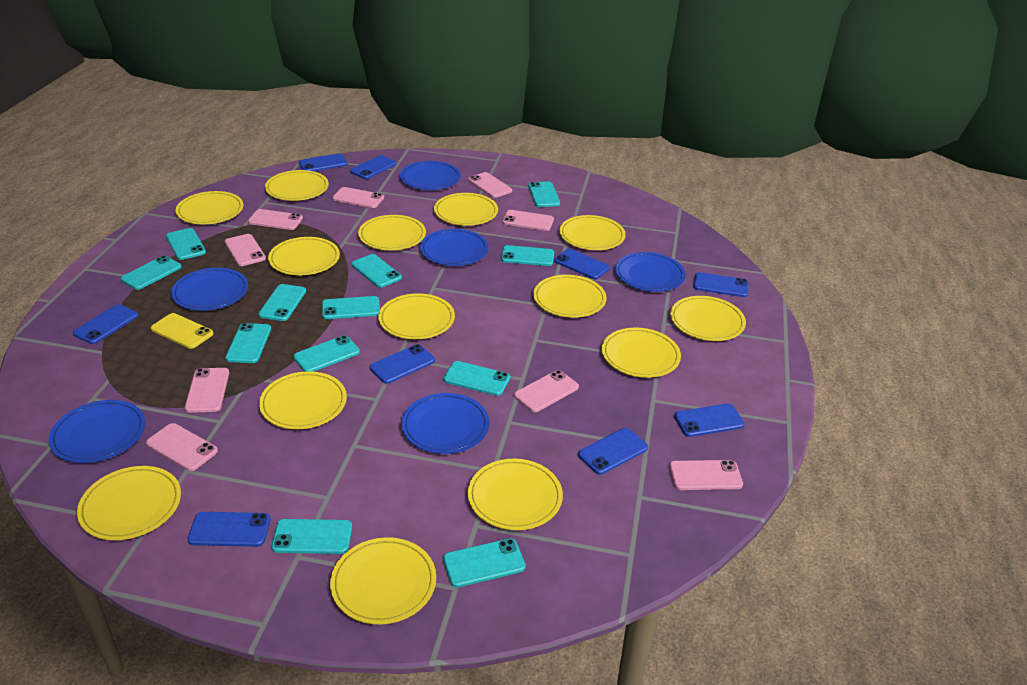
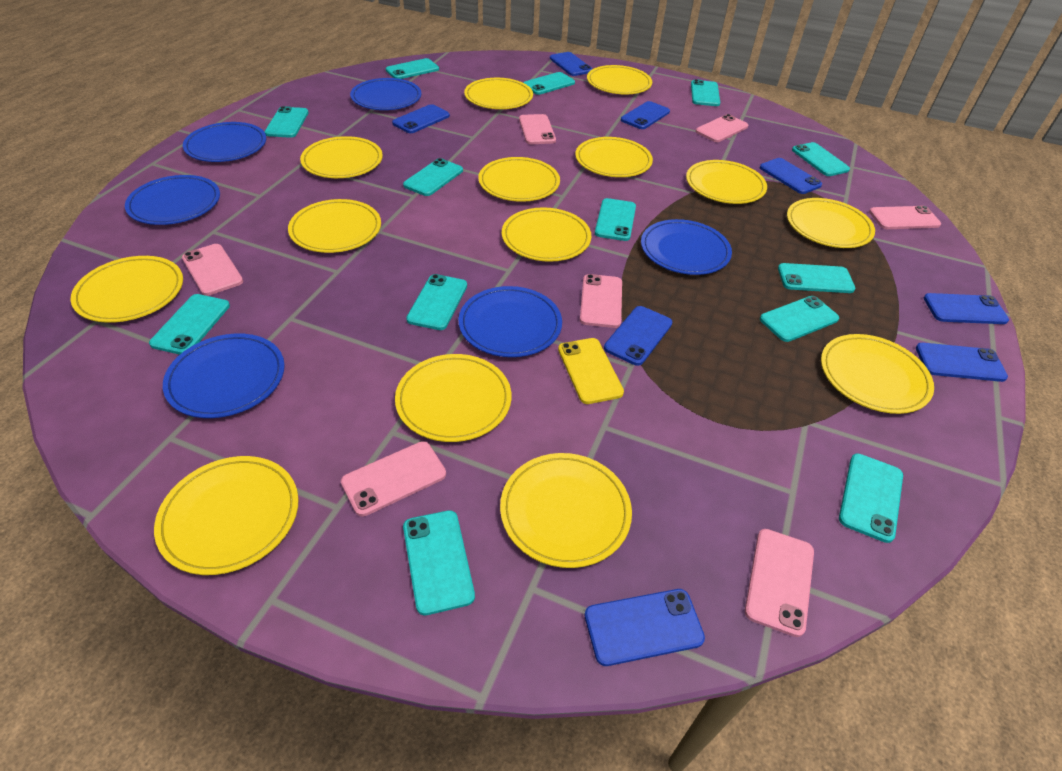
blue phone: [73,304,139,344] [187,512,270,547] [299,154,348,171] [350,155,396,179] [370,344,435,384] [554,249,610,279] [578,428,648,475] [674,403,745,437] [693,272,749,297] = 9 -> [392,104,450,133] [550,52,592,76] [584,589,705,666] [604,306,672,366] [621,101,670,129] [760,158,822,194] [916,343,1008,382] [924,293,1009,324] = 8
pink phone: [146,423,218,471] [185,368,229,413] [225,234,266,266] [248,209,303,230] [332,187,384,208] [468,172,512,198] [502,210,554,231] [514,370,579,412] [669,460,743,490] = 9 -> [182,244,243,296] [341,441,446,517] [519,114,556,144] [580,274,622,328] [696,114,748,142] [745,529,814,637] [869,206,941,229] = 7
turquoise phone: [121,256,182,290] [166,228,206,260] [225,323,271,363] [258,284,306,321] [271,519,352,554] [293,335,360,372] [322,296,380,319] [352,254,402,288] [443,538,526,588] [444,361,510,396] [501,245,554,266] [528,181,560,207] = 12 -> [149,294,230,355] [265,106,309,138] [386,58,439,79] [403,158,463,196] [403,510,475,615] [406,274,467,330] [523,72,575,95] [595,198,636,241] [691,79,720,106] [760,296,839,342] [778,263,855,293] [792,142,850,176] [839,453,903,543] = 13

